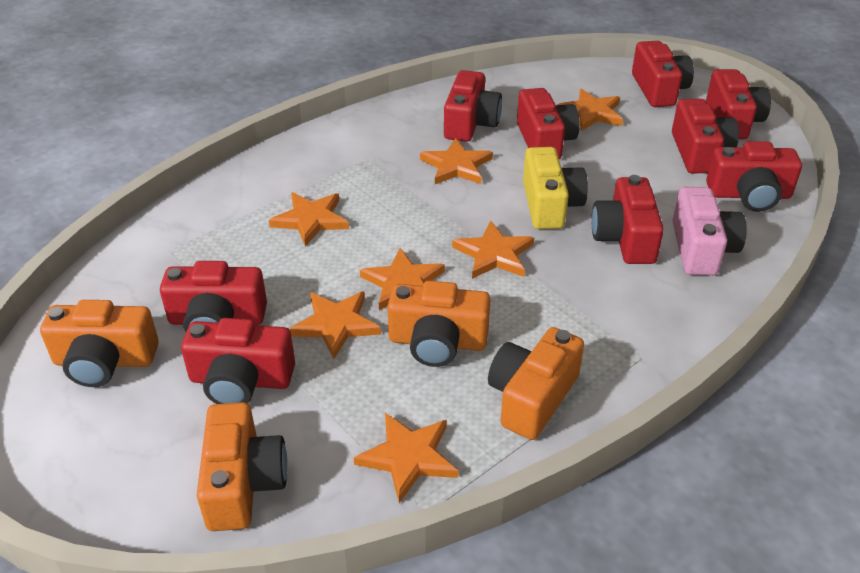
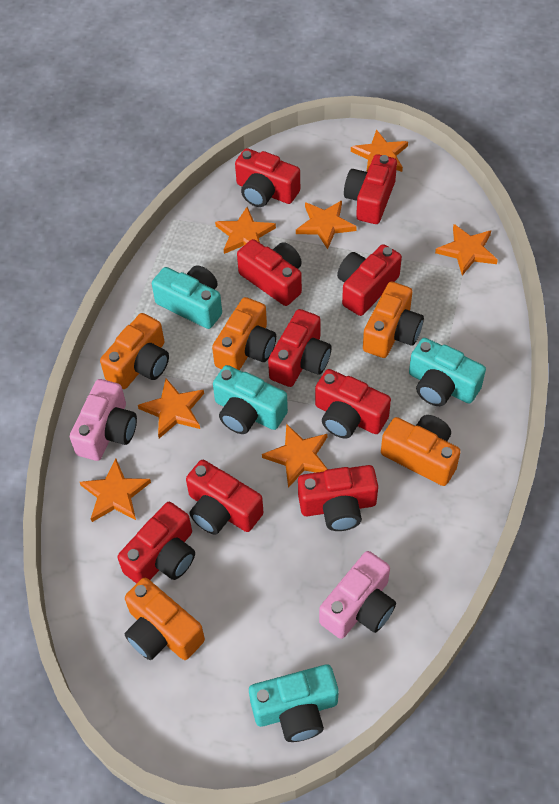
orange camera: [40,300,159,387] [197,402,288,531] [387,281,491,367] [488,327,584,440] = 4 -> [100,313,169,389] [125,578,205,660] [212,297,276,370] [363,282,424,358] [381,415,461,486] = 5
pink camera: [672,187,747,276] = 1 -> [70,379,137,461] [319,551,396,639] = 2
turquoise camera: none = 0 -> [152,265,222,329] [213,365,288,434] [249,664,339,742] [409,338,486,406] = 4
yellow camera: [523,147,588,229] = 1 -> none = 0

